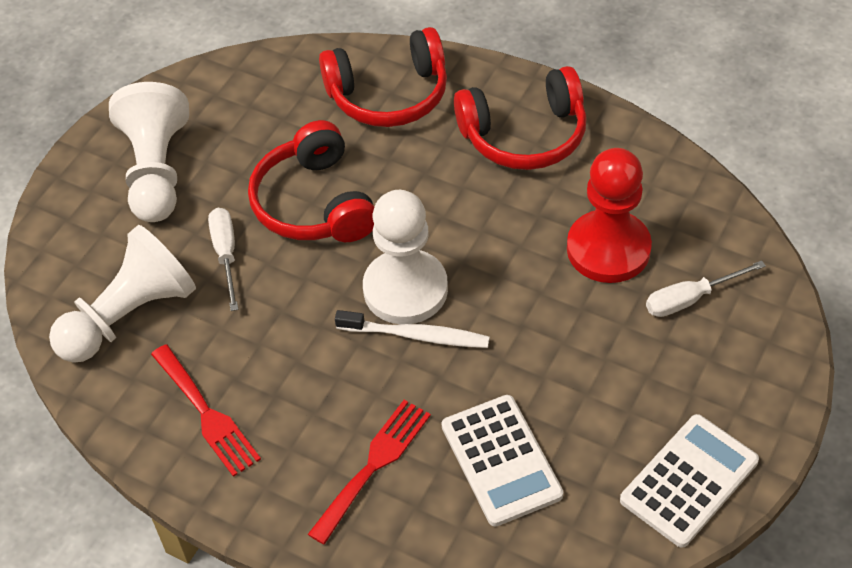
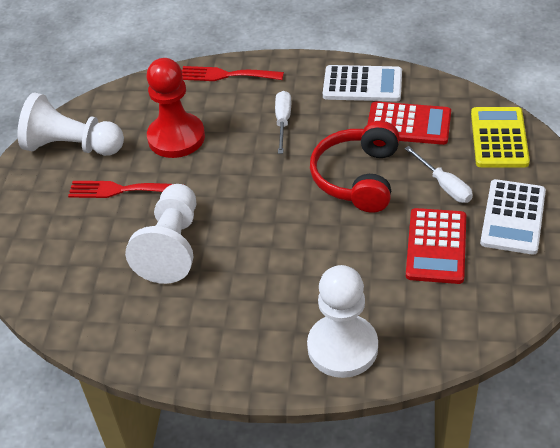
red calculator: none = 0 -> [367,101,451,145] [406,208,466,284] = 2
red headphones: [248,120,375,242] [319,27,447,127] [454,66,587,170] = 3 -> [310,121,400,213] = 1
white toothbrush: [335,310,490,348] = 1 -> none = 0
yellow calculator: none = 0 -> [471,107,530,167] = 1

